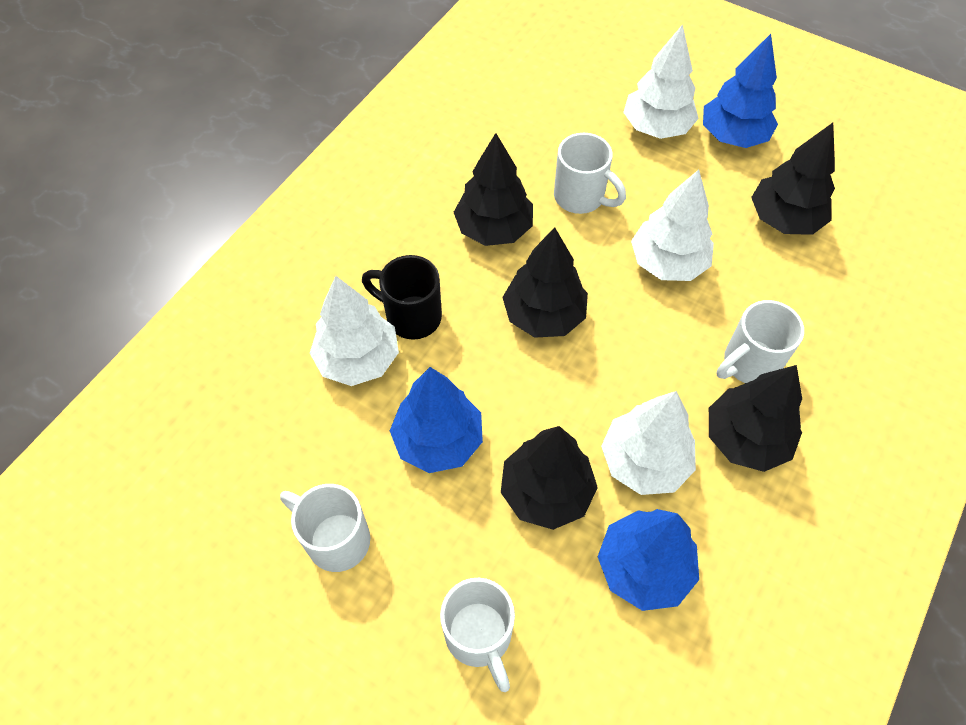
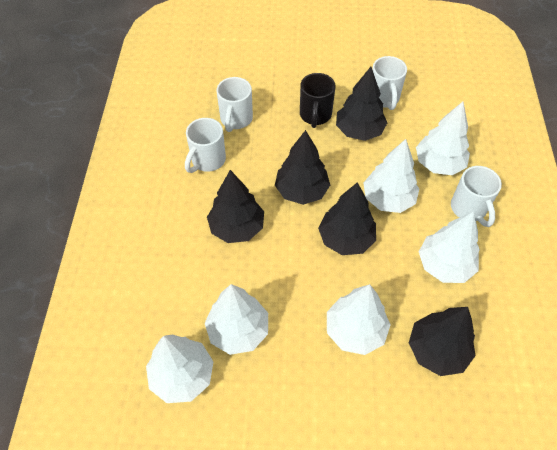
blue tree: [390,367,483,473] [598,509,699,611] [703,34,778,148] = 3 -> none = 0
white tree: [310,276,399,386] [601,391,696,495] [623,24,699,139] [631,170,714,281] = 4 -> [146,335,214,403] [205,284,268,355] [327,284,391,355] [363,139,419,213] [416,102,470,175] [419,211,480,283] = 6

